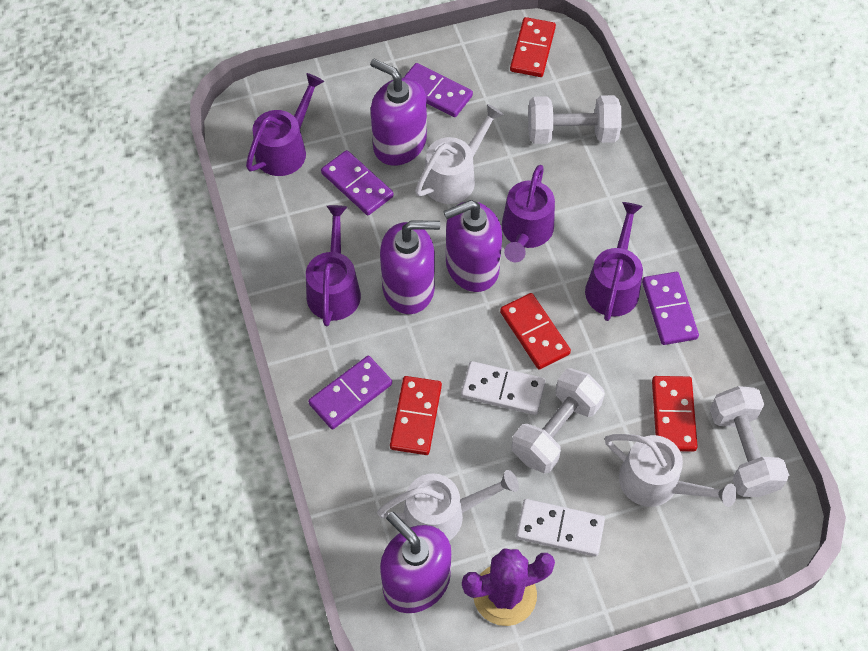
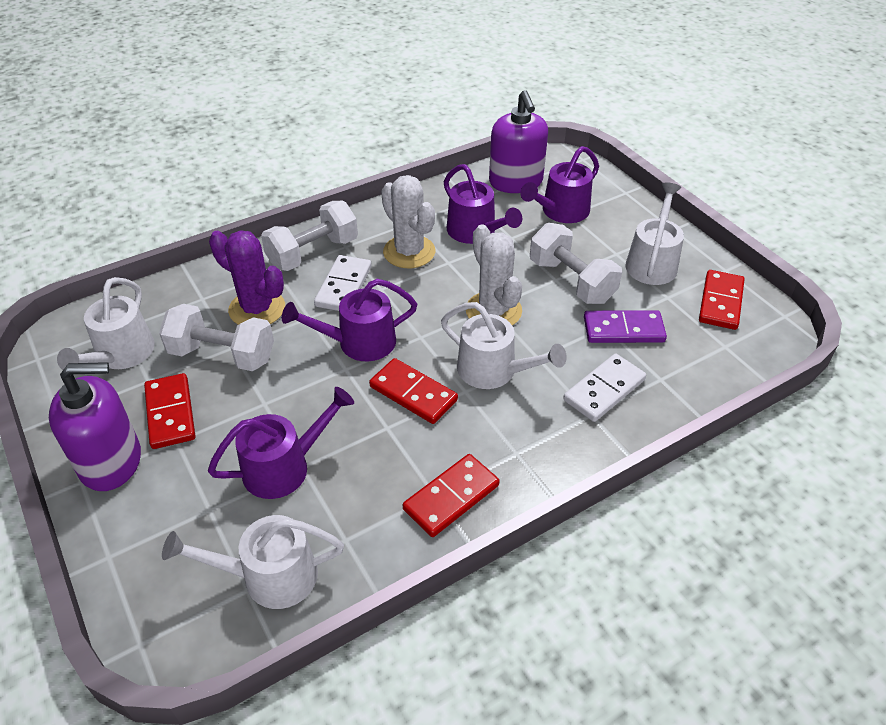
purple domino: [308,356,392,429] [321,150,394,215] [403,63,473,117] [642,272,699,345] = 4 -> [584,310,667,343] = 1
purple soap dispenser: [370,59,427,166] [380,221,440,314] [380,512,451,613] [443,200,502,292] = 4 -> [49,362,141,491] [489,90,548,193] = 2
white cactus: none = 0 -> [381,175,435,268] [466,224,522,326] = 2
white watering can: [377,470,519,541] [415,104,504,204] [605,434,737,507] = 3 -> [57,277,155,370] [162,515,344,609] [441,302,567,389] [625,182,684,285] = 4

